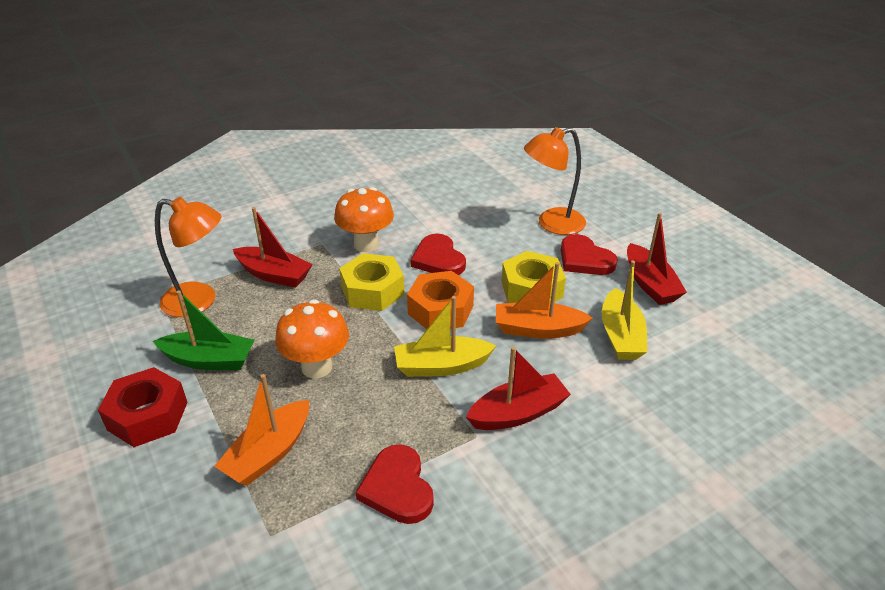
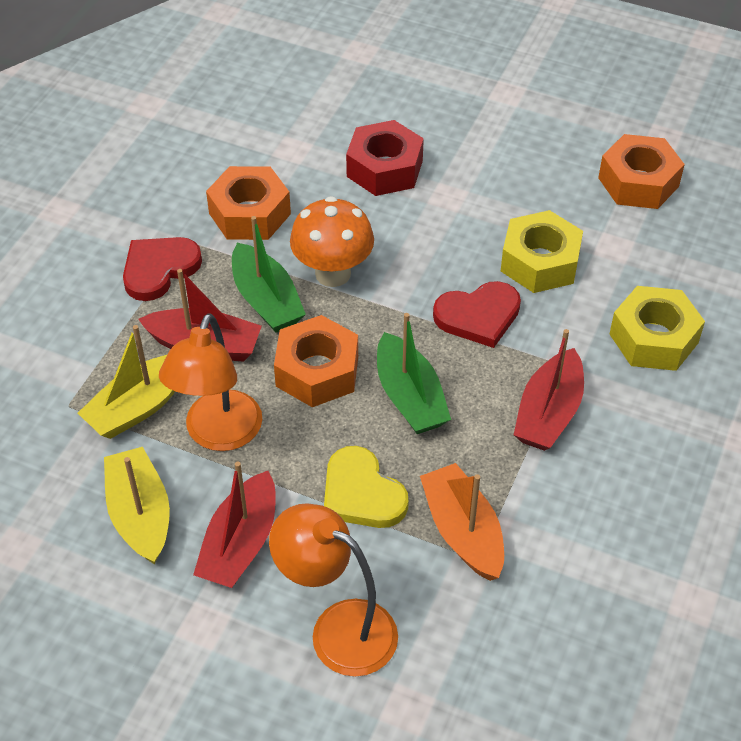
green boat: [153,290,254,370] = 1 -> [232,216,306,333] [377,313,451,434] = 2
orange boat: [214,374,309,486] [496,262,592,339] = 2 -> [420,463,504,581] = 1
orange mushroom: [275,299,349,379] [334,187,394,252] = 2 -> [290,196,374,287] = 1
orange nut: [407,271,474,329] = 1 -> [206,166,291,240] [274,315,358,407] [598,134,685,209] = 3
red heart: [356,444,434,524] [410,234,466,275] [561,234,618,275] = 3 -> [123,237,202,301] [433,281,521,348] = 2
yellow heart: none = 0 -> [324,446,409,528] = 1

